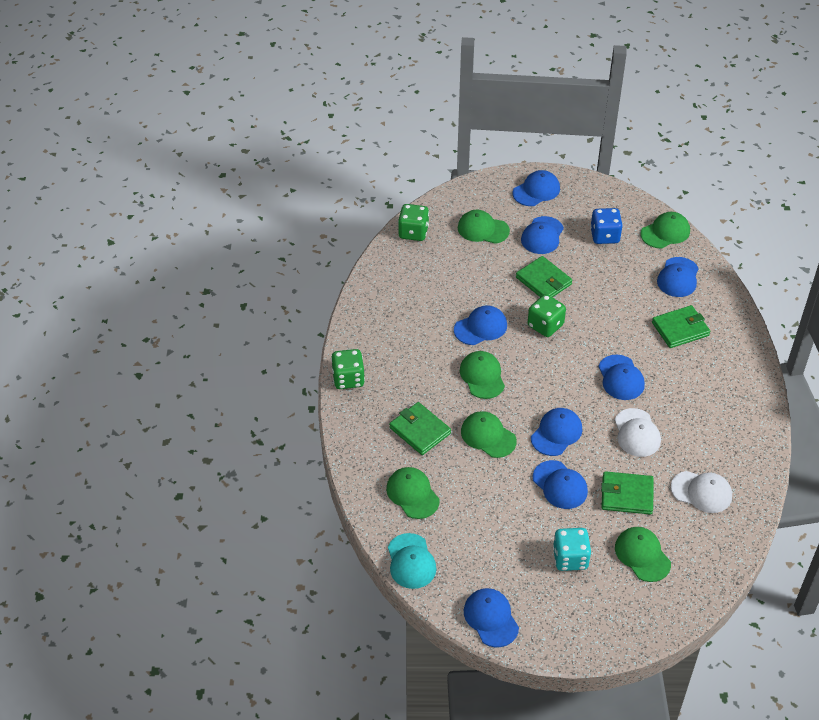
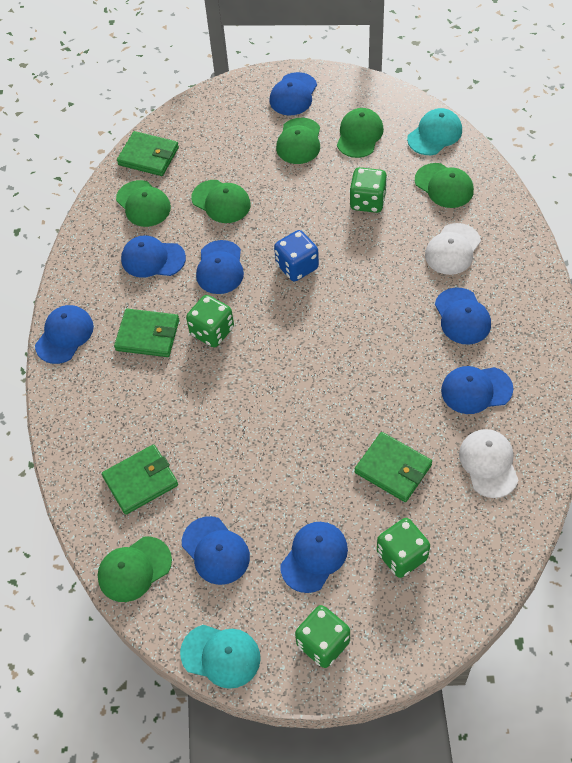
green dice: [331,349,365,389] [398,204,429,241] [528,294,566,337] = 3 -> [186,295,234,347] [295,605,350,668] [350,167,387,213] [377,518,430,578] = 4
turquoise cap: [388,533,436,589] = 1 -> [180,625,261,689] [407,108,462,155] = 2
turquoise dice: [553,528,591,571] = 1 -> none = 0

